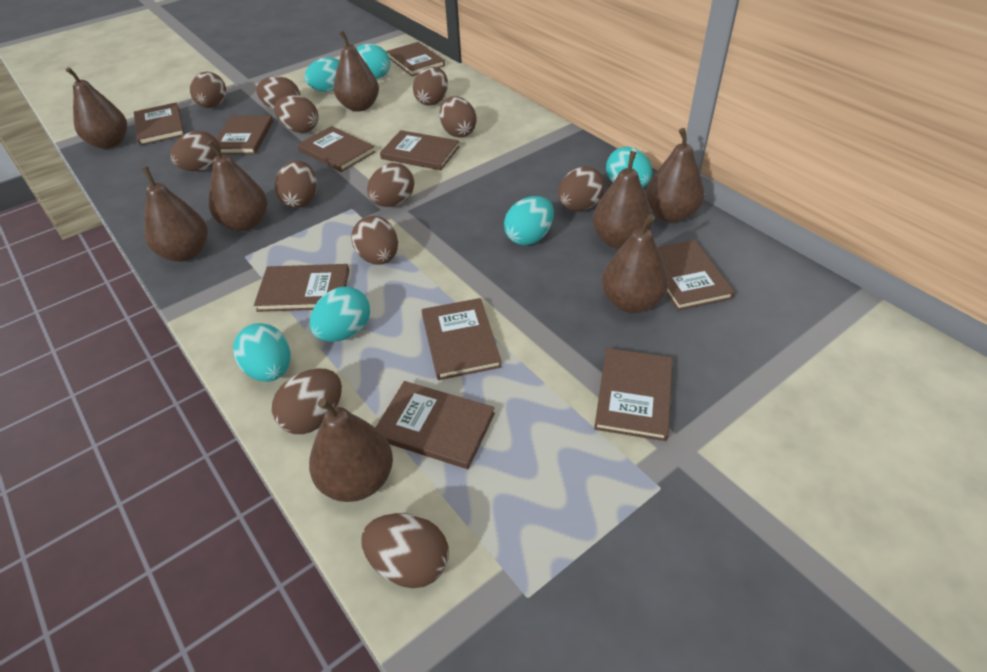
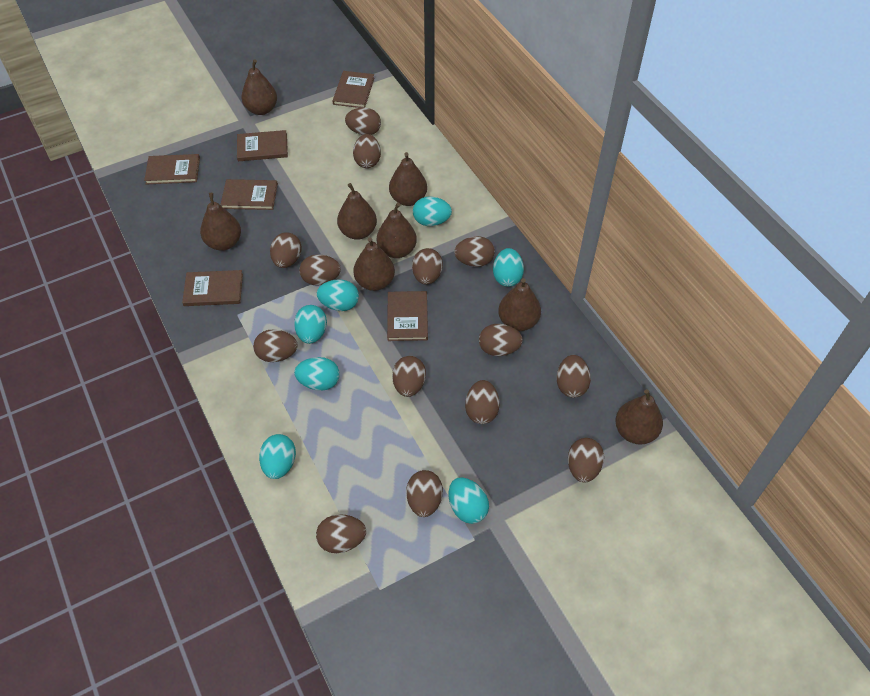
brown book: [134,102,185,146] [216,115,273,154] [254,264,349,312] [297,126,375,172] [375,381,495,469] [380,130,460,170] [386,42,445,76] [422,298,502,380] [594,348,673,441] [657,240,735,311] = 10 -> [144,154,200,185] [182,270,243,306] [220,179,278,210] [237,130,288,161] [332,71,374,108] [387,291,428,341] = 6
brown egg: [170,131,221,171] [190,72,226,108] [257,76,300,110] [272,369,342,434] [274,95,318,133] [275,161,317,208] [352,216,398,265] [361,513,449,588] [367,163,414,207] [413,67,448,106] [439,96,477,138] [558,166,605,211] = 12 -> [253,330,297,362] [270,232,302,268] [299,254,341,286] [316,514,366,553] [345,108,381,135] [353,134,381,168] [392,356,426,397] [406,470,443,517] [412,248,443,285] [454,236,495,267] [465,380,500,424] [479,324,523,356] [557,355,591,398] [568,438,604,482] = 14
turquoise egg: [233,323,290,382] [305,57,339,92] [310,287,370,342] [356,44,390,78] [504,196,554,245] [606,147,652,187] = 6 -> [259,434,296,479] [294,305,327,344] [294,357,340,391] [317,279,359,311] [413,197,452,226] [449,477,489,524] [493,248,524,287] = 7

